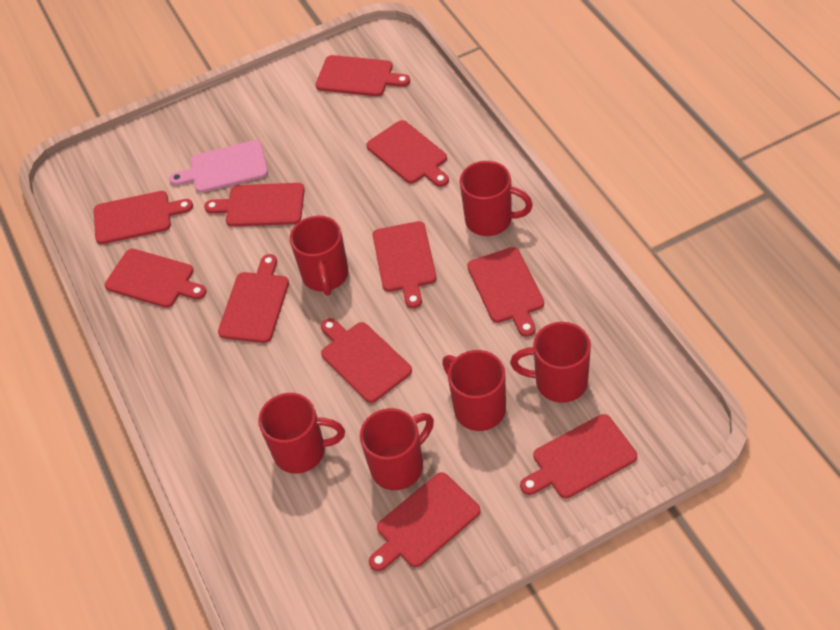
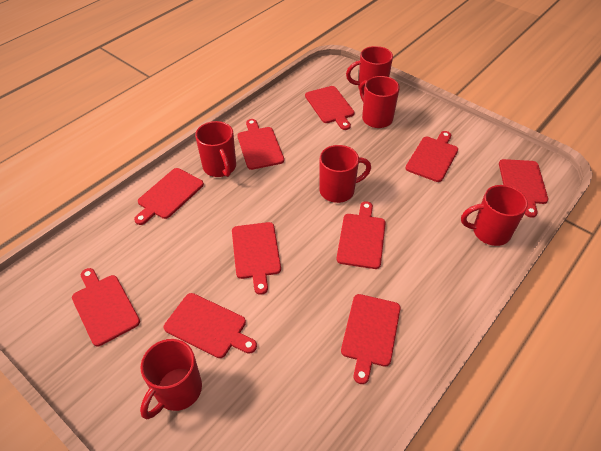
pink cutting board: [169,140,268,193] = 1 -> none = 0
red cutting board: [94,191,193,244] [105,249,206,308] [204,183,305,227] [218,254,289,343] [316,55,410,96] [321,318,412,403] [366,120,449,187] [369,472,481,571] [373,221,437,308] [467,247,544,337] [520,414,637,498] = 11 -> [72,268,140,346] [134,168,204,225] [164,293,257,358] [232,222,281,295] [237,119,284,170] [305,86,354,130] [336,201,386,269] [341,294,401,384] [405,131,458,182] [499,159,548,218] = 10

